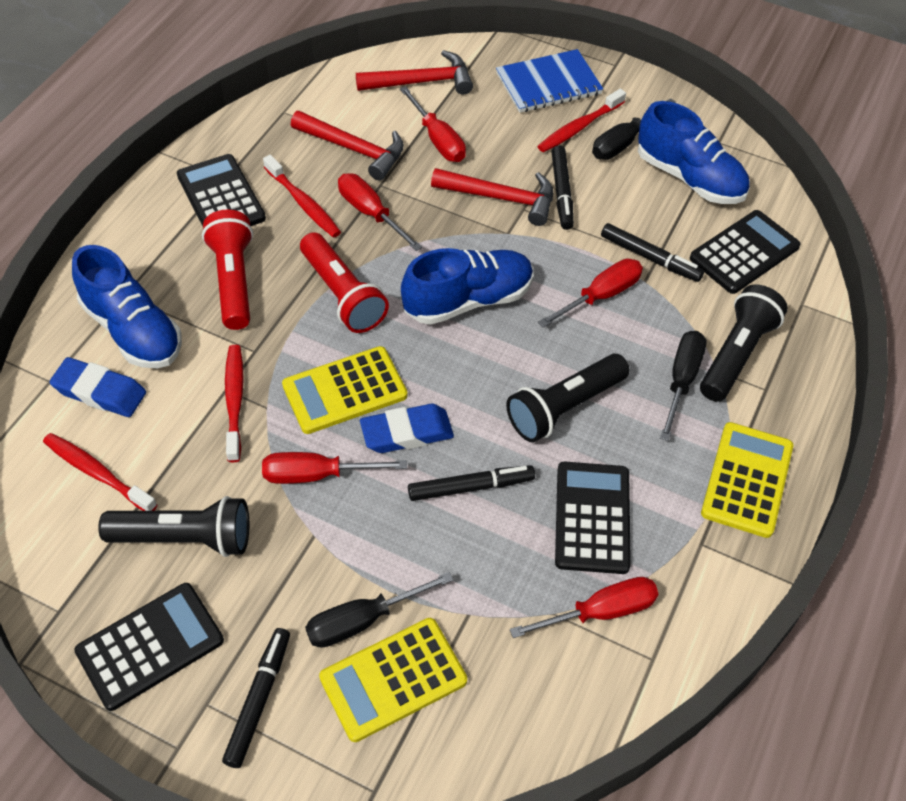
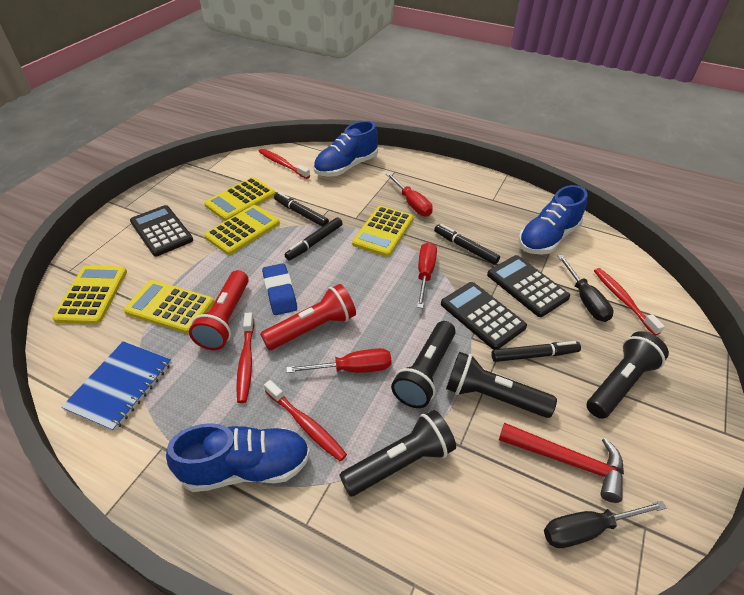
black calculator: [74,583,224,711] [177,154,266,226] [555,462,631,574] [690,210,801,294] = 4 -> [130,205,193,256] [441,282,527,350] [487,255,570,317] = 3
black flashlight: [98,496,249,557] [506,354,630,442] [700,284,788,402] = 3 -> [339,410,456,496] [391,321,456,408] [446,352,557,418] [587,331,669,419] = 4
black screwdriver: [305,572,453,648] [592,98,676,160] [660,331,706,441] = 3 -> [544,500,666,548] [558,255,613,322] = 2
blue eraser: [50,357,146,417] [360,404,454,453] = 2 -> [262,263,297,315] = 1
red hammer: [291,111,404,181] [356,50,473,94] [431,168,553,226] = 3 -> [499,423,624,503] = 1
red screwdriver: [262,452,407,484] [338,173,422,251] [400,86,466,162] [510,577,659,638] [538,259,643,327] = 5 -> [286,348,392,373] [386,173,433,216] [417,242,437,308] = 3
yellow calculator: [282,346,408,434] [319,618,467,742] [701,422,793,538] = 3 -> [52,265,127,324] [123,280,214,334] [204,177,275,221] [204,205,280,255] [352,206,414,257] = 5

